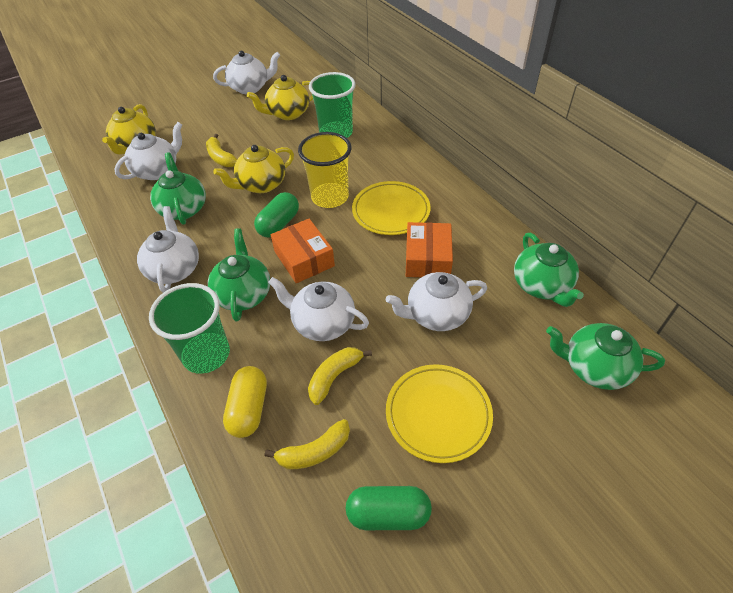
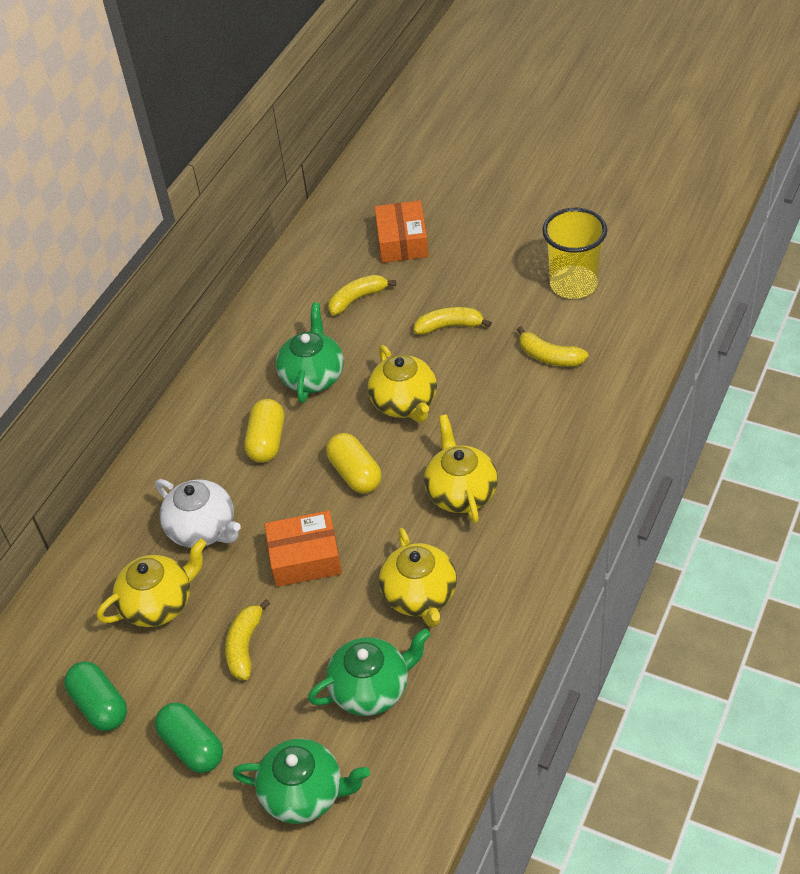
green cup: [149,283,230,374] [309,72,356,138] = 2 -> none = 0
green teapot: [150,152,206,225] [208,228,270,322] [514,232,584,307] [546,323,665,390] = 4 -> [233,739,370,824] [276,303,344,403] [308,628,430,716] = 3
white teapot: [114,122,182,180] [137,206,199,293] [213,51,280,94] [268,277,369,341] [386,272,487,331] = 5 -> [155,479,241,548] = 1
yellow banana: [206,134,237,167] [265,419,350,469] [308,347,372,405] = 3 -> [225,599,270,680] [328,274,396,315] [414,307,492,335] [517,326,588,367] = 4
yellow capsule: [223,366,267,438] = 1 -> [244,399,284,463] [326,433,382,493] = 2
yellow plate: [352,181,430,235] [386,364,493,463] = 2 -> none = 0
yellow teapot: [102,104,156,155] [213,145,294,193] [247,75,313,120] = 3 -> [97,539,206,627] [368,345,437,423] [379,528,457,627] [424,414,498,524] = 4

